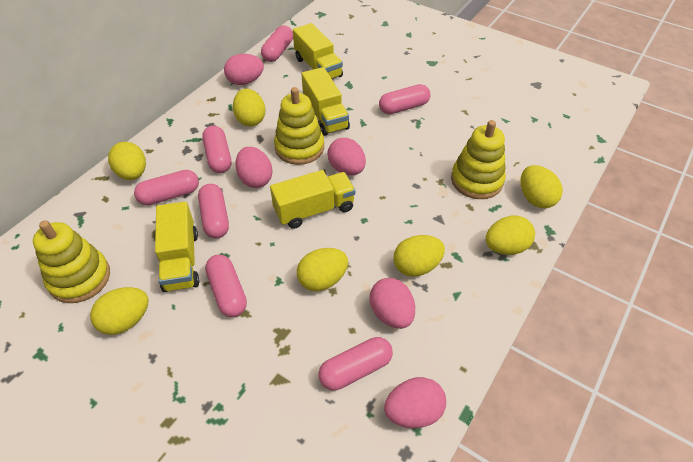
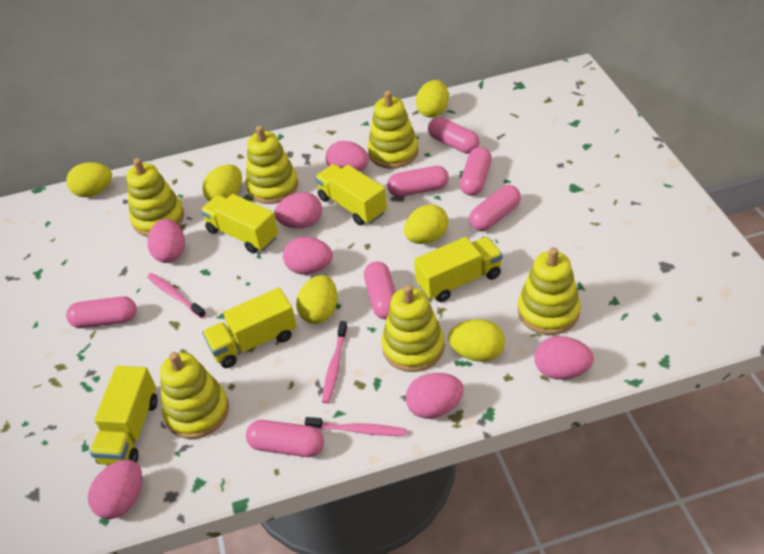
pink egg: [224,54,264,85] [235,147,273,188] [327,138,366,175] [370,278,415,329] [384,377,446,428] = 5 -> [88,460,142,519] [147,219,185,263] [274,192,322,228] [283,237,333,275] [325,141,369,172] [406,373,464,419] [534,336,594,380] = 7
pink toothbrush: none = 0 -> [147,273,206,319] [305,417,406,436] [322,321,348,403] = 3
yellow egg: [90,287,148,335] [108,142,146,180] [233,89,265,126] [297,248,348,291] [393,235,445,277] [485,216,535,255] [521,165,563,208] = 7 -> [66,162,112,197] [202,165,242,201] [296,275,338,324] [404,204,448,244] [416,80,449,118] [448,319,505,362] = 6
yellow stacking toy: [33,220,110,303] [274,87,324,165] [451,120,506,199] = 3 -> [126,158,184,237] [160,352,229,439] [246,126,298,204] [368,91,419,169] [382,285,445,372] [518,247,581,335] = 6
yellow truck: [155,202,199,292] [270,170,355,229] [293,23,343,79] [301,67,350,136] = 4 -> [90,366,158,465] [200,194,279,254] [202,288,297,368] [315,164,387,226] [414,237,503,302] = 5

